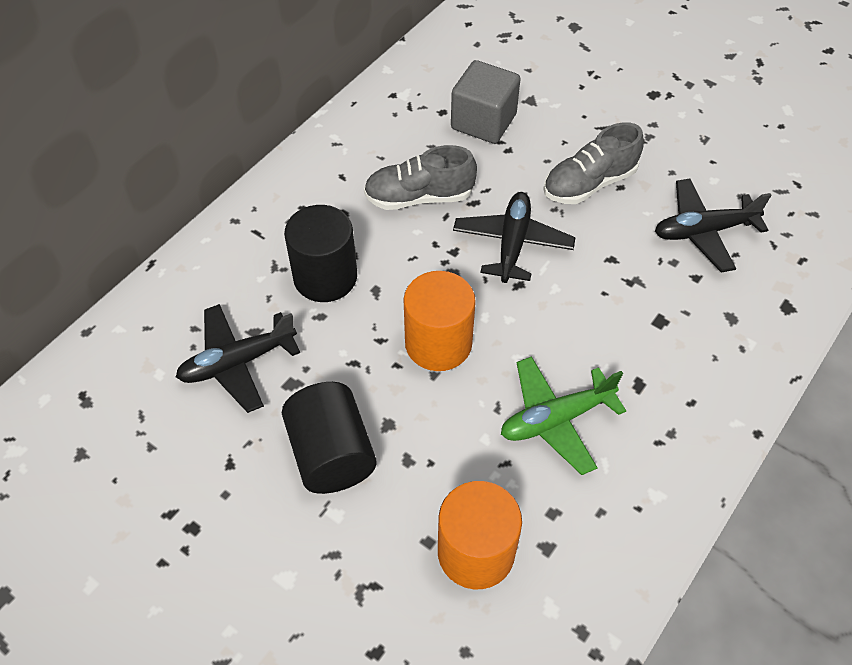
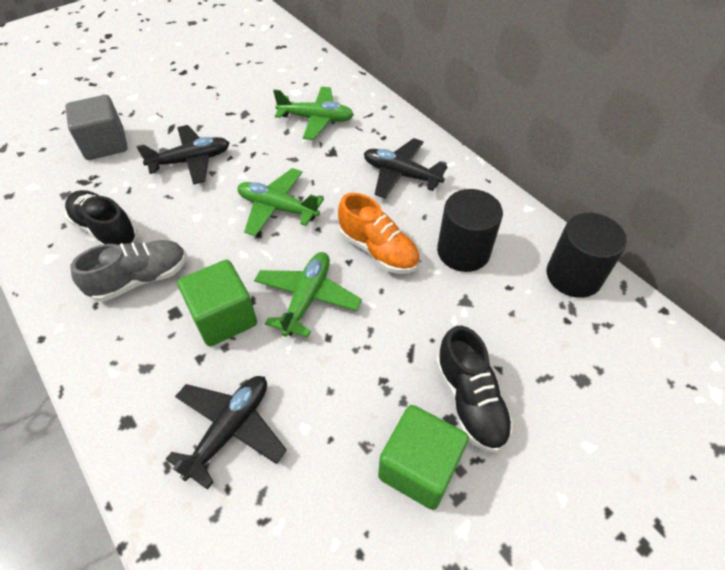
black shoe: none = 0 -> [65,190,138,245] [436,325,513,453] = 2
green cube: none = 0 -> [178,260,257,346] [378,405,469,510] = 2
green plane: [501,356,626,475] = 1 -> [237,168,324,237] [254,252,362,338] [273,87,354,140] = 3
grey shoe: [364,145,477,210] [543,122,644,204] = 2 -> [71,240,187,302] = 1
orange cylinder: [404,271,476,371] [438,481,522,589] = 2 -> none = 0
orange shoe: none = 0 -> [338,193,419,274] = 1

